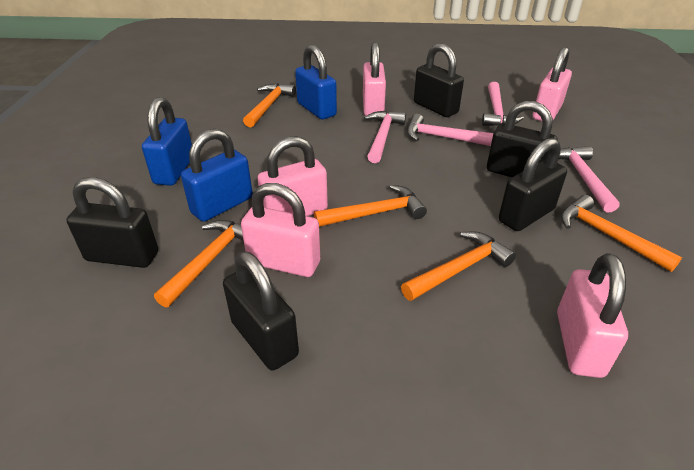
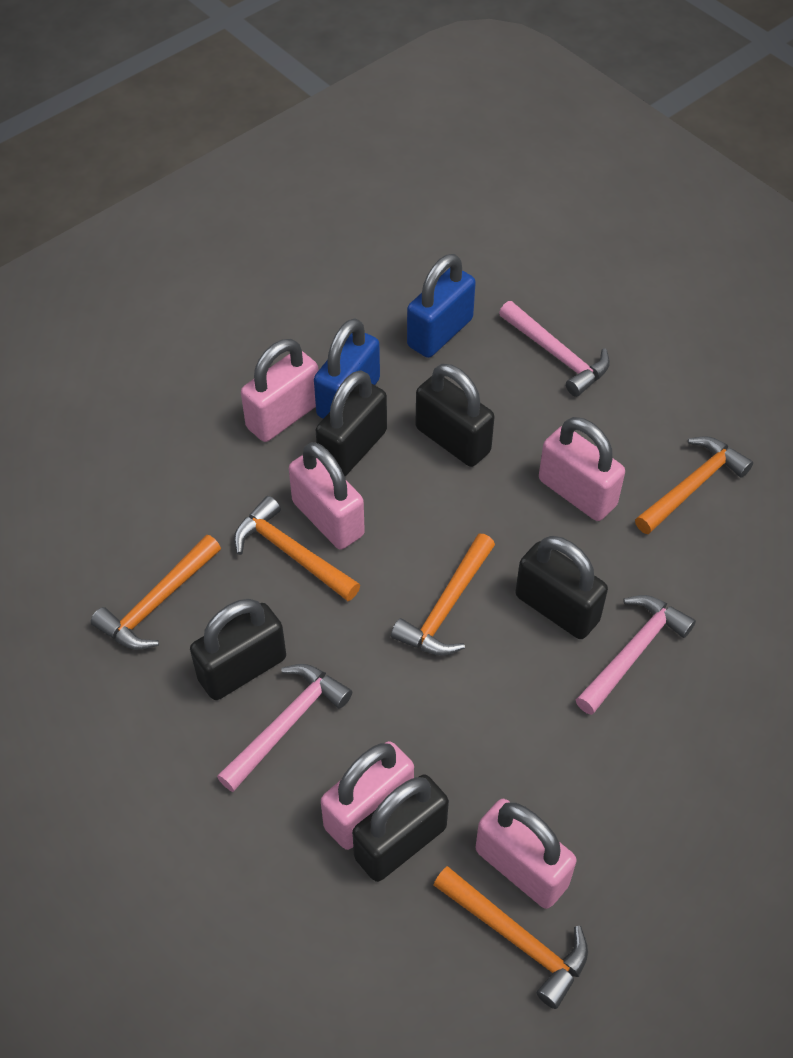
blue padlock: [142,97,192,186] [181,129,253,222] [295,45,337,119] = 3 -> [314,318,380,419] [407,254,476,358] = 2
pink hammer: [364,111,406,163] [407,114,493,146] [482,82,524,126] [559,146,620,212] = 4 -> [217,664,352,792] [499,301,610,397] [576,595,696,715] = 3

